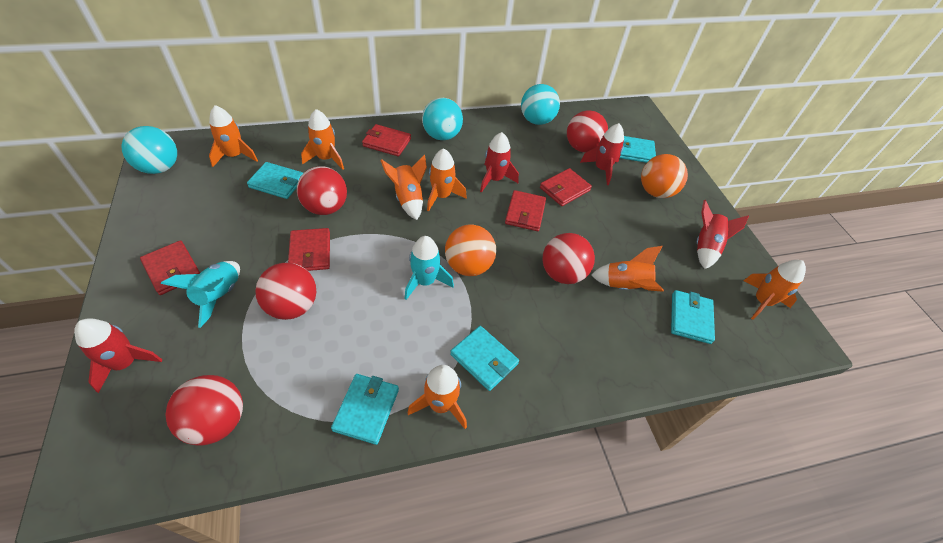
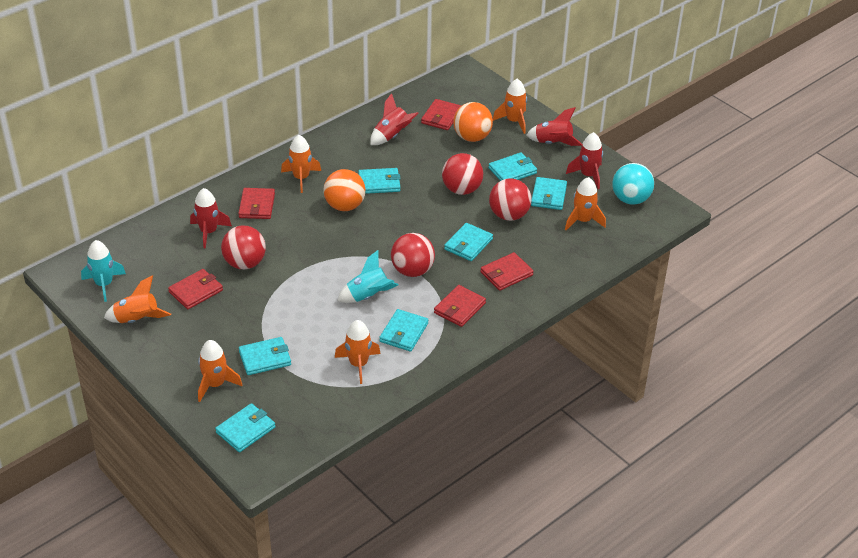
orange rocket: [209,105,258,167] [301,109,344,170] [380,155,427,220] [407,365,467,429] [427,148,467,211] [592,246,664,292] [744,260,806,320] = 7 -> [104,275,171,323] [198,340,242,402] [281,135,321,193] [335,320,381,384] [493,79,527,134] [565,177,606,230] = 6
red ball: [166,375,243,445] [255,263,316,320] [297,166,347,215] [542,233,595,284] [567,110,608,152] = 5 -> [221,225,266,269] [391,233,435,277] [442,153,483,195] [489,178,532,221] = 4
turquoise ball: [121,126,177,174] [422,98,463,140] [521,84,560,125] = 3 -> [612,163,654,205] = 1
turquoise wallet: [247,162,303,199] [331,374,399,445] [450,326,519,391] [620,136,656,163] [671,290,715,344] = 5 -> [215,403,276,452] [239,337,291,375] [358,168,401,194] [379,309,428,352] [444,223,493,261] [488,152,537,181] [531,177,567,210] = 7

